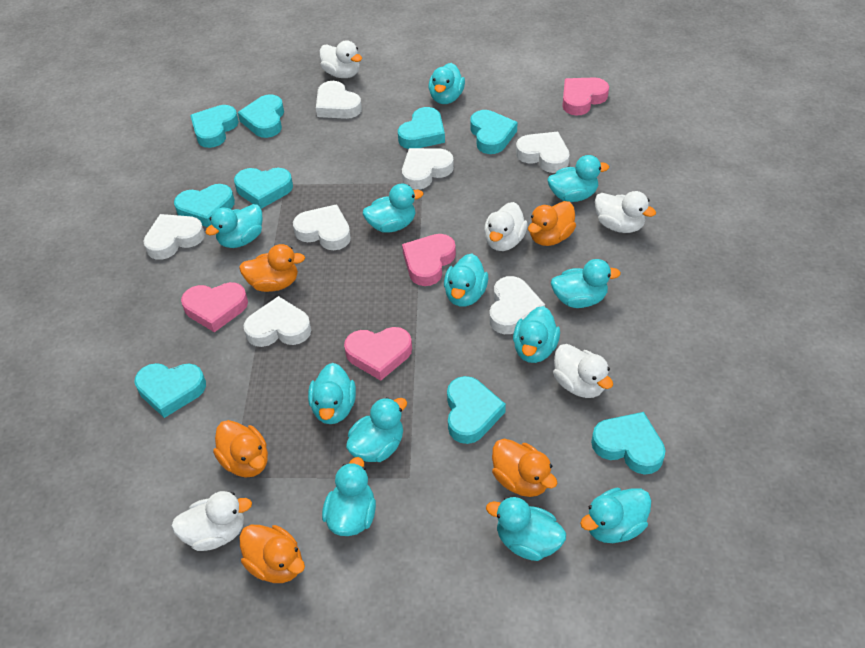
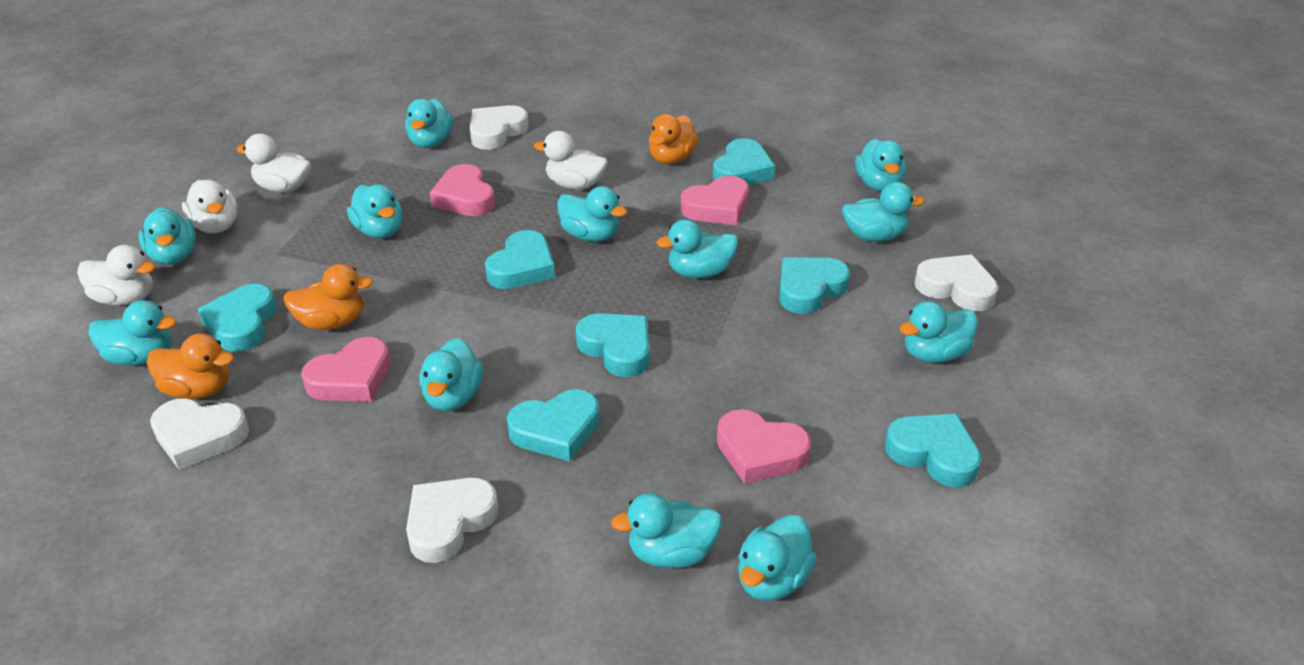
orange duck: [213,420,268,478] [239,244,305,292] [240,525,305,583] [492,439,557,497] [528,201,576,246] = 5 -> [147,333,234,399] [283,264,373,330] [649,114,699,164] = 3
turquoise heart: [135,363,206,418] [174,184,235,227] [190,105,239,148] [234,168,293,209] [238,94,284,138] [398,107,445,149] [447,376,506,444] [470,110,517,154] [591,412,666,475] = 9 -> [198,284,276,352] [485,230,555,289] [507,389,600,461] [576,313,650,377] [713,138,775,185] [779,257,850,314] [885,414,982,487] = 7
white duck: [171,491,252,551] [320,40,362,78] [484,202,528,251] [553,344,613,398] [595,191,656,233] = 5 -> [77,245,156,306] [182,180,238,233] [237,133,311,193] [534,131,608,190] = 4
white heart: [143,214,205,260] [243,296,311,347] [293,204,351,250] [316,81,362,119] [402,148,454,190] [489,276,545,334] [516,132,570,173] = 7 -> [150,398,249,470] [406,478,498,563] [470,105,529,150] [914,254,998,311] = 4

